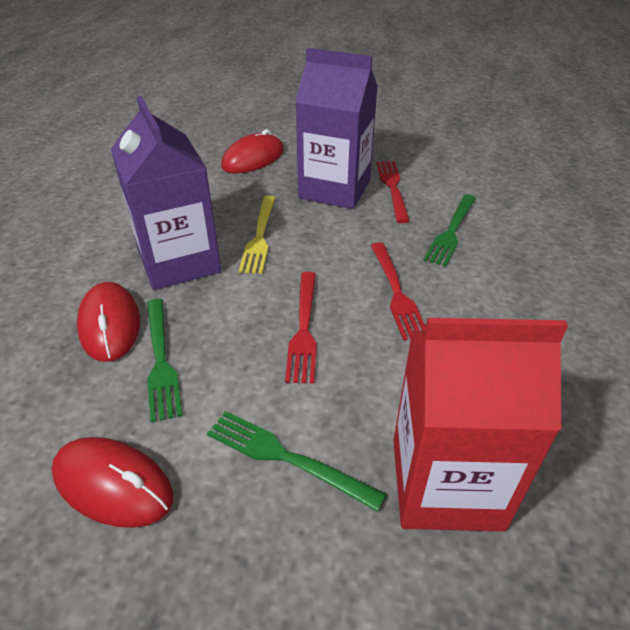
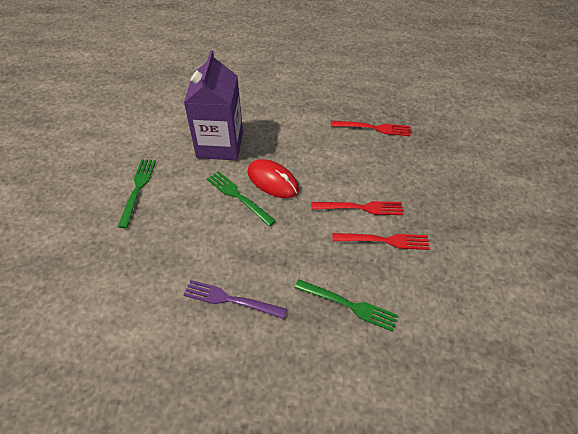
purple carton: [111,96,221,290] [295,48,378,209] = 2 -> [184,50,243,160] = 1
purple fork: none = 0 -> [184,280,287,319] = 1
red carton: [393,318,568,532] = 1 -> none = 0
red mouse: [52,437,173,528] [77,282,140,362] [221,129,284,173] = 3 -> [247,159,299,198] = 1
yellow fork: [239,196,275,274] = 1 -> none = 0

